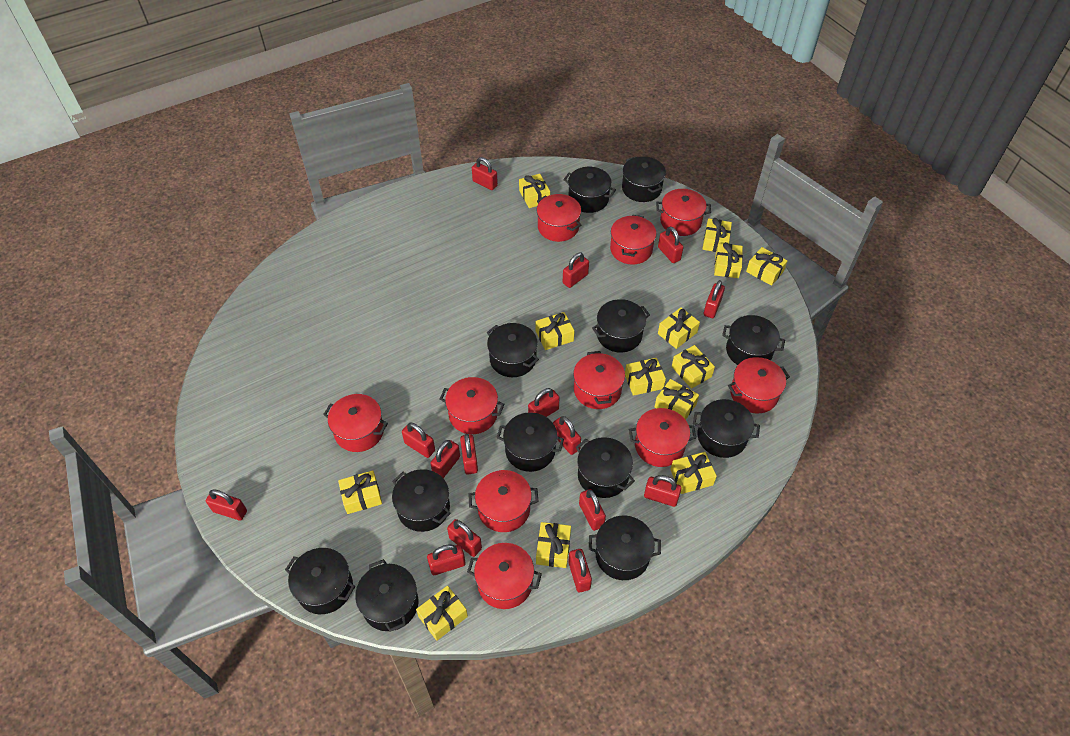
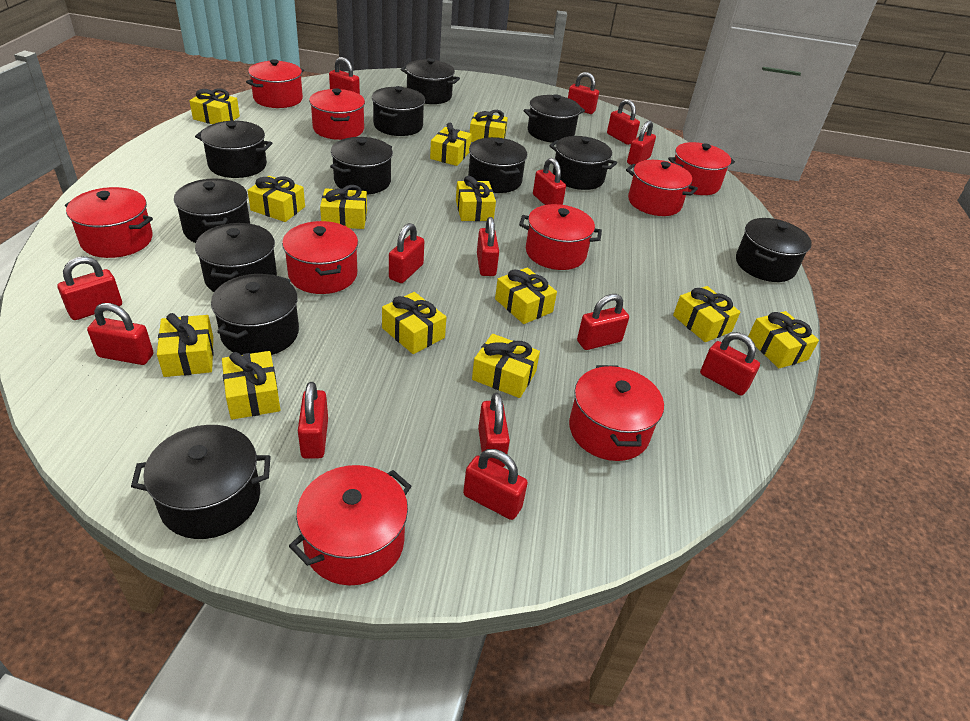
red padlock: [206,489,247,521] [402,423,435,458] [427,544,466,575] [430,440,460,478] [447,519,482,557] [460,434,478,474] [472,157,498,190] [528,388,560,417] [553,416,581,455] [563,252,589,288] [568,549,592,592] [579,489,606,531] [644,475,682,507] [658,227,684,263] [704,280,725,318] = 15 -> [58,256,122,320] [87,303,153,365] [298,382,328,459] [329,57,360,94] [389,223,424,283] [463,449,528,520] [477,217,499,276] [478,393,510,467] [533,158,566,205] [568,72,599,114] [577,294,629,350] [607,99,640,145] [627,120,656,165] [700,332,760,396] = 14
red pot: [323,394,388,452] [440,377,504,434] [467,543,542,609] [468,470,539,532] [537,194,581,242] [573,351,625,409] [610,215,657,265] [629,408,696,467] [656,189,711,236] [728,357,790,414] = 10 -> [65,187,153,258] [246,59,304,108] [282,221,358,294] [289,465,412,585] [309,88,365,140] [519,204,602,270] [569,365,664,461] [626,160,698,216] [668,142,735,195] = 9

